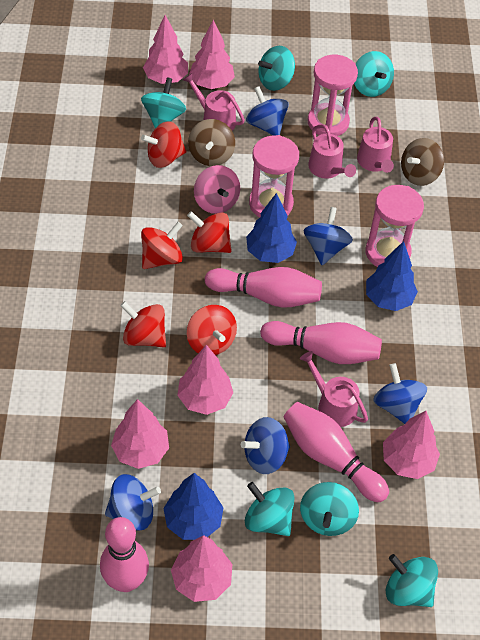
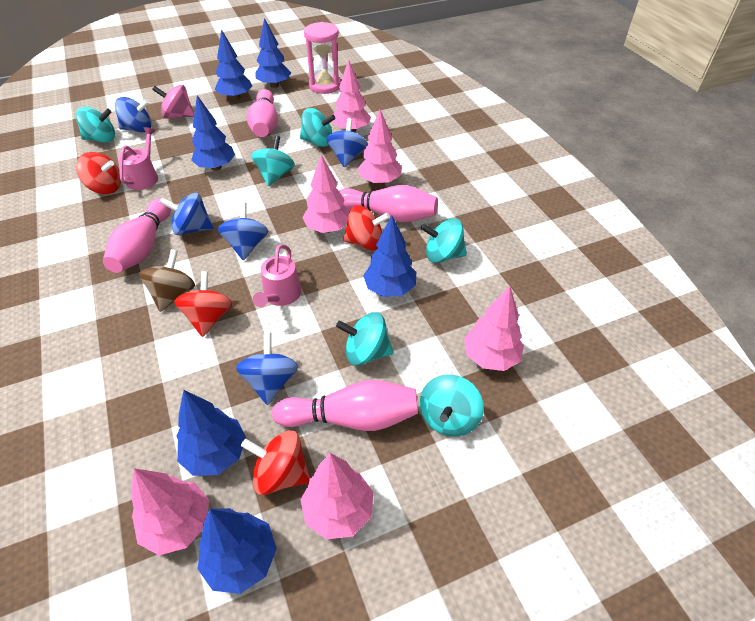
blue tree: [164,473,224,540] [246,193,297,263] [366,241,418,311] = 3 -> [177,390,246,476] [191,95,235,171] [197,508,277,594] [215,29,252,100] [256,18,291,88] [363,216,416,297] = 6
brown spinning top: [188,119,235,166] [401,138,444,186] = 2 -> [139,249,195,312] = 1
pink hourglass: [249,135,299,217] [307,55,358,136] [366,185,424,267] = 3 -> [304,22,341,94] = 1
pink watering can: [183,73,245,131] [300,351,368,427] [308,124,356,179] [357,117,394,173] = 4 -> [118,127,158,190] [253,244,301,307] = 2
red spinning top: [120,301,166,348] [141,121,186,168] [141,222,183,269] [187,211,232,253] [187,305,237,355] = 5 -> [76,152,121,194] [174,271,232,337] [241,430,310,495] [343,205,390,250] = 4

